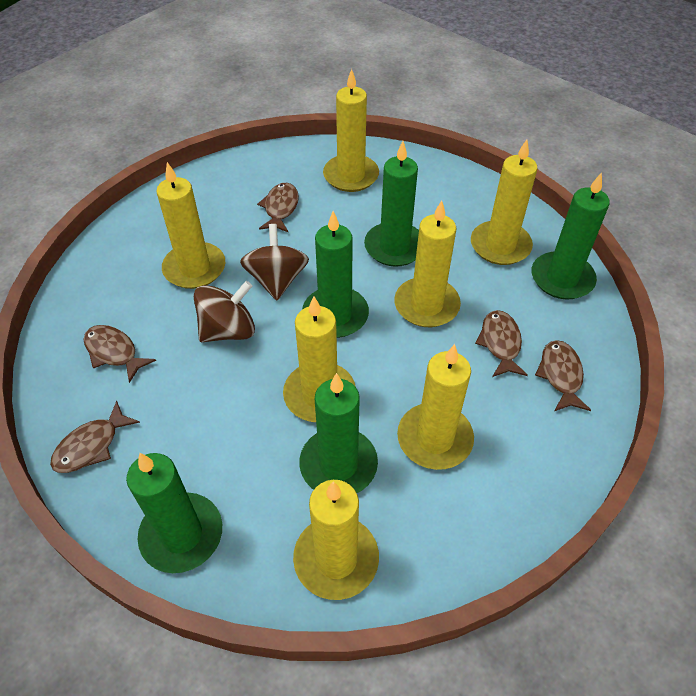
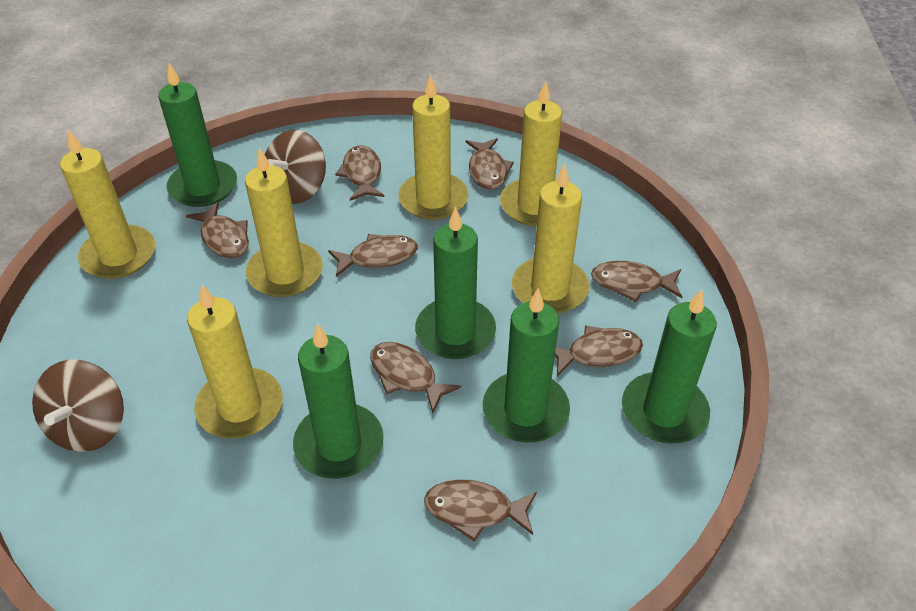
brown fish: [50,401,140,473] [84,325,156,383] [257,183,299,232] [475,310,528,377] [535,340,591,411] = 5 -> [186,202,249,258] [328,234,418,277] [335,145,384,201] [370,342,461,413] [424,479,537,542] [466,138,514,190] [555,325,643,376] [591,261,682,302] = 8
yellow candle: [156,162,225,289] [283,296,356,422] [293,480,379,600] [323,69,379,192] [394,200,461,327] [397,344,474,470] [471,140,538,265] = 7 -> [60,130,155,279] [187,284,283,438] [245,148,323,297] [398,75,468,220] [500,81,562,226] [512,163,589,314] = 6

